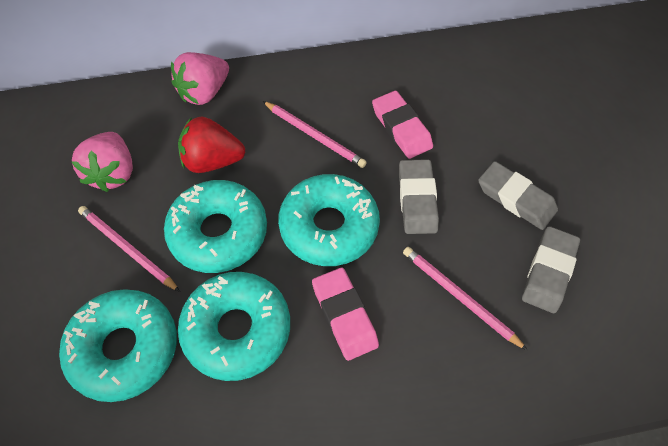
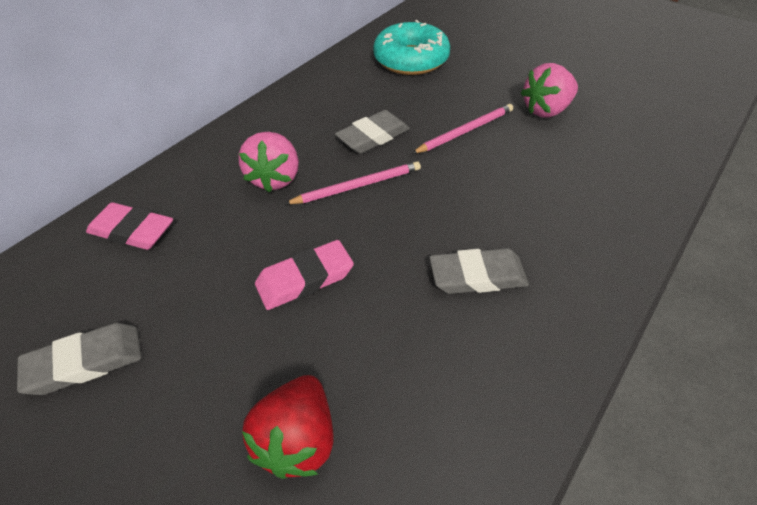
pink pencil: [78,206,180,292] [263,101,367,168] [403,247,527,350] = 3 -> [285,161,421,204] [412,104,513,154] = 2
turquoise donut: [59,289,177,402] [164,180,267,273] [178,272,290,381] [278,174,380,266] = 4 -> [373,20,450,75] = 1

